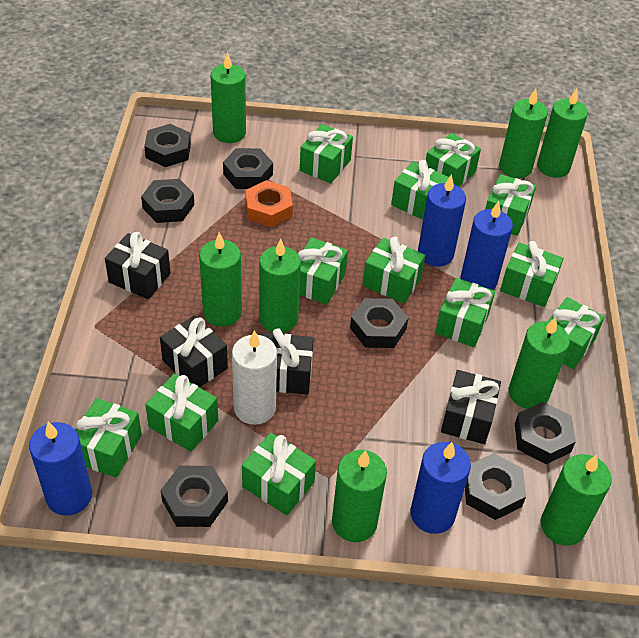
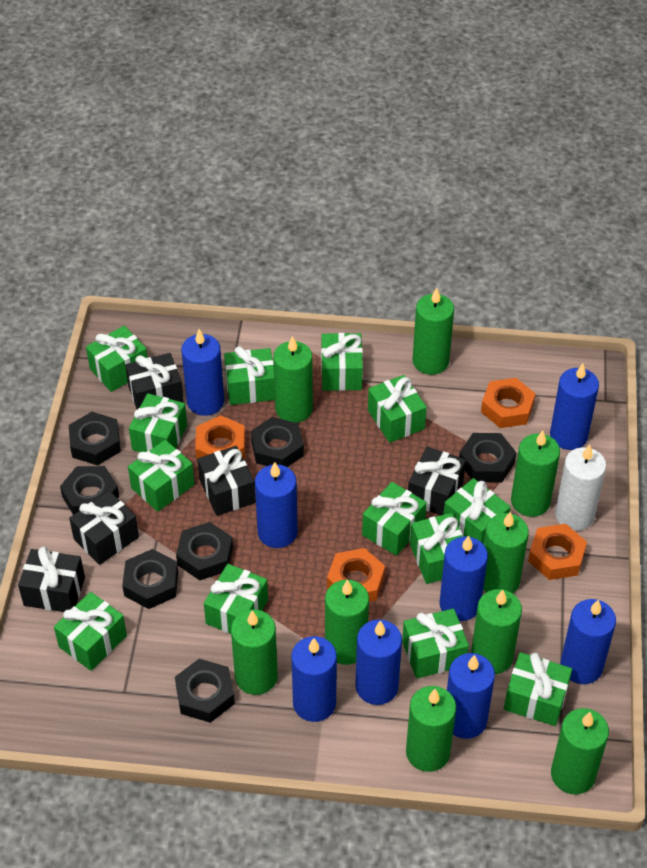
black gift: [105,232,170,299] [160,315,228,387] [262,328,314,394] [441,370,501,444] = 4 -> [18,547,85,612] [69,491,139,565] [125,353,184,410] [198,446,256,516] [408,447,466,515] = 5
blue candle: [29,422,92,516] [410,442,471,534] [418,174,466,267] [461,201,513,290] = 4 -> [181,329,224,416] [255,462,298,548] [291,636,337,722] [355,619,402,705] [439,536,488,621] [447,653,495,739] [550,364,599,450] [560,599,616,684] = 8
green candle: [199,232,242,327] [211,52,246,143] [259,239,301,333] [332,450,387,542] [499,89,548,178] [509,317,570,409] [537,88,588,178] [541,454,612,546] = 8 -> [231,610,278,695] [273,336,313,423] [325,579,369,665] [406,686,456,772] [412,288,454,375] [471,589,522,674] [483,512,529,594] [511,431,560,517] [551,708,609,794] = 9
green gift: [76,398,142,478] [145,374,218,452] [242,433,316,515] [298,237,348,305] [300,124,353,184] [363,236,425,304] [391,160,449,220] [426,133,481,187] [435,278,495,347] [485,174,536,236] [500,241,563,307] [547,297,604,369] = 12 -> [54,592,127,671] [86,326,148,392] [128,440,195,512] [129,393,187,452] [204,564,268,634] [224,346,275,405] [321,333,363,391] [362,482,427,556] [368,375,427,443] [402,609,469,679] [410,513,463,584] [443,478,511,545] [504,652,572,726] = 13
orange nut: [245,180,293,227] = 1 -> [195,415,245,460] [327,548,385,602] [481,378,536,428] [528,524,587,580] = 4

